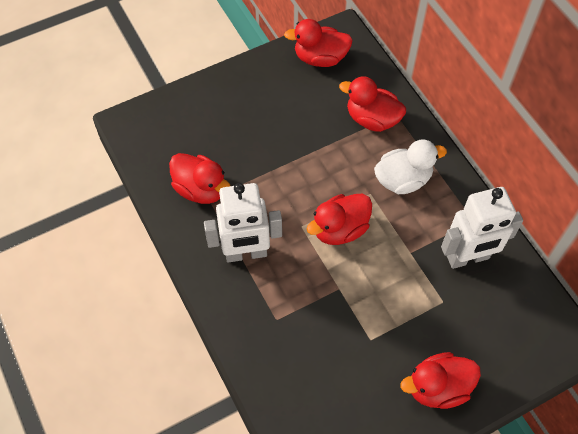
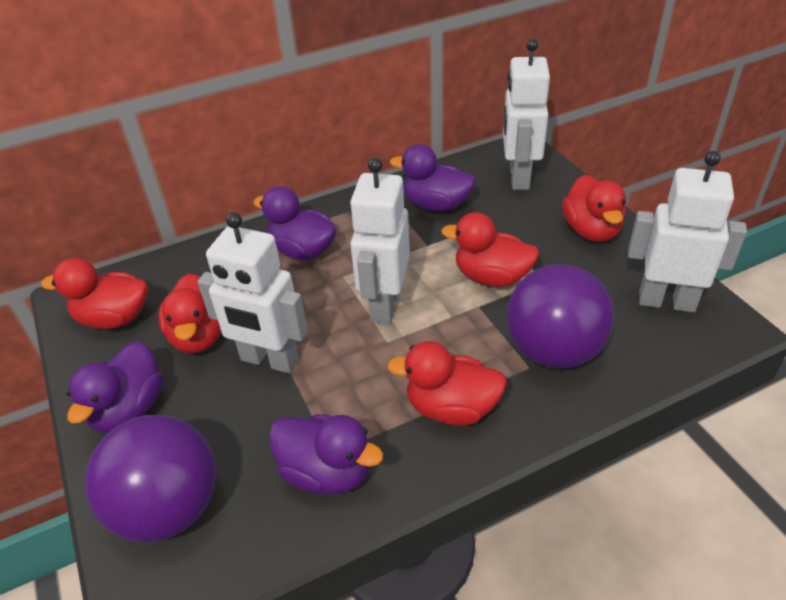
purple ball: none = 0 -> [85,415,216,542] [507,264,614,369] = 2
purple duck: none = 0 -> [67,341,163,433] [253,186,336,260] [269,414,383,495] [390,144,475,211] = 4
white duck: [374,139,447,194] = 1 -> none = 0
white robot: [204,183,282,262] [441,187,523,269] = 2 -> [198,212,307,373] [350,158,410,324] [503,39,550,190] [628,151,747,312] = 4

